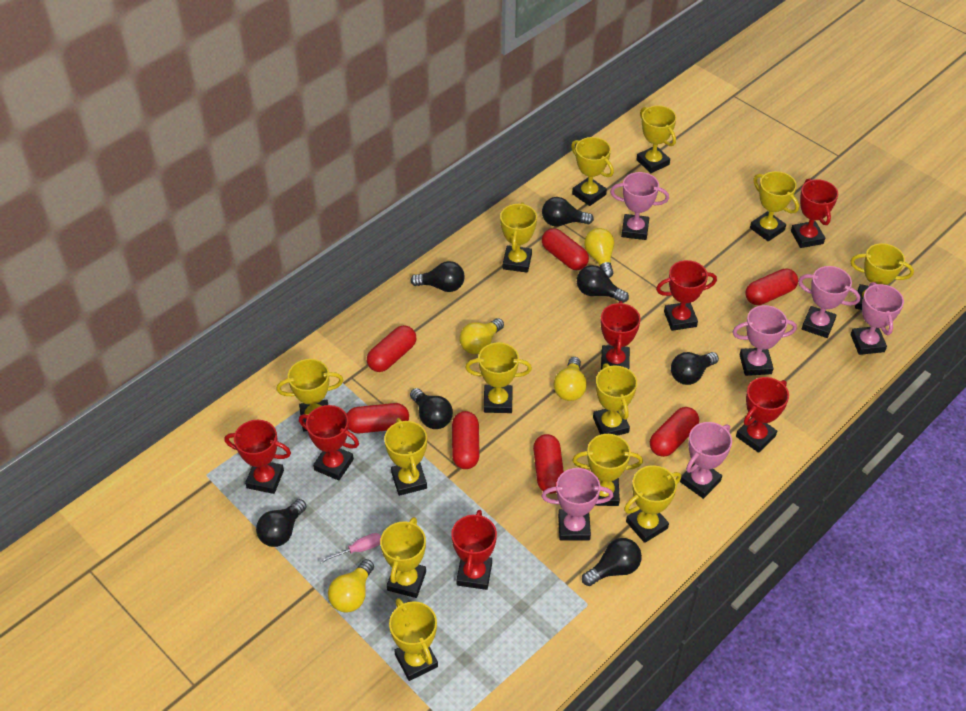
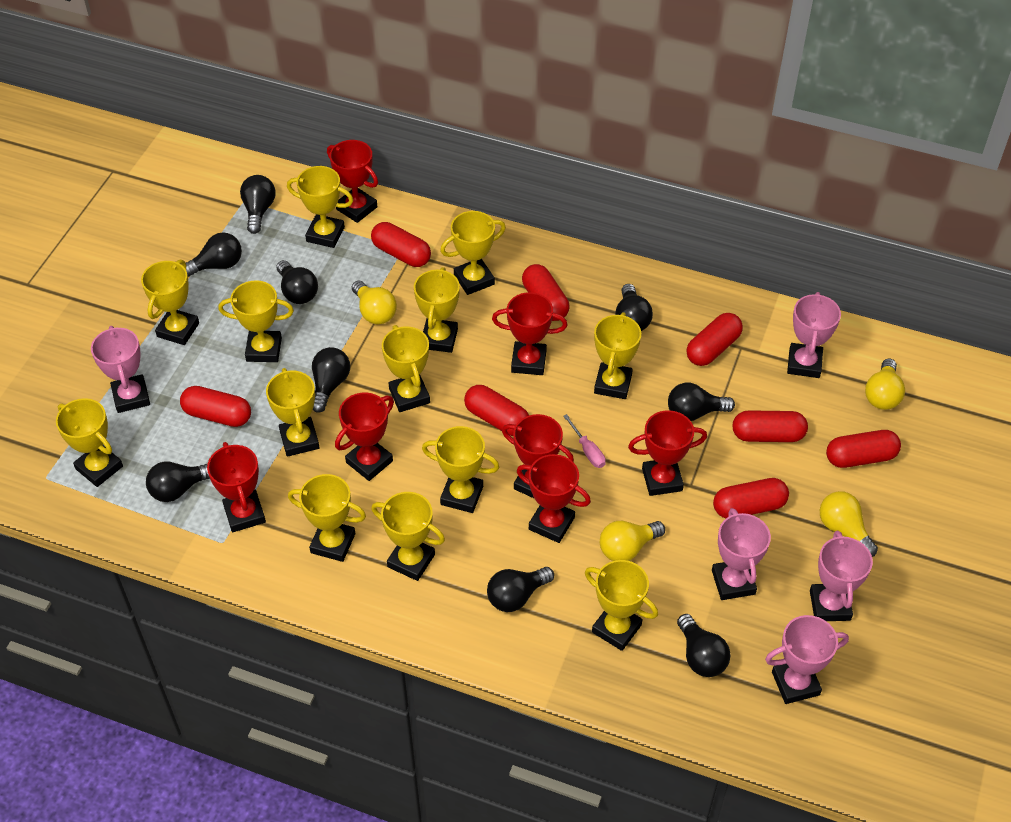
black light bulb: [256,499,307,547] [410,261,465,292] [410,388,453,429] [542,197,594,226] [577,265,629,303] [582,538,642,586] [671,352,719,385] = 7 -> [146,462,210,502] [186,232,242,277] [240,175,276,234] [277,260,318,304] [312,347,350,413] [487,567,554,612] [615,284,653,331] [668,382,735,421] [677,614,731,677] = 9
pink trophy: [541,468,613,541] [610,172,669,240] [680,422,732,499] [733,305,797,376] [798,266,860,338] [851,282,904,355] = 6 -> [91,326,150,413] [712,508,771,600] [765,615,849,704] [787,292,841,378] [810,530,873,621] = 5
red capsule: [347,403,409,433] [367,325,416,372] [452,411,480,469] [533,434,564,494] [542,228,589,270] [650,407,699,457] [745,269,798,305] = 7 -> [180,386,251,427] [371,222,431,267] [464,385,529,436] [522,264,569,321] [686,313,743,366] [713,478,789,518] [733,410,808,442] [826,430,901,468] = 8

